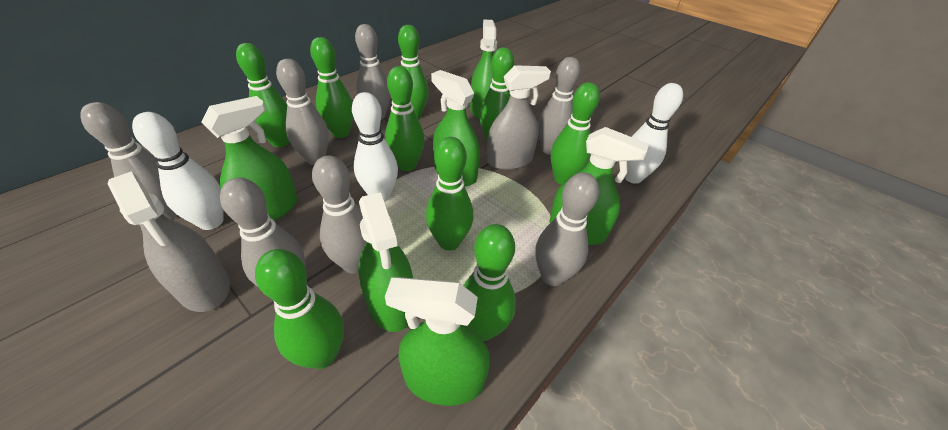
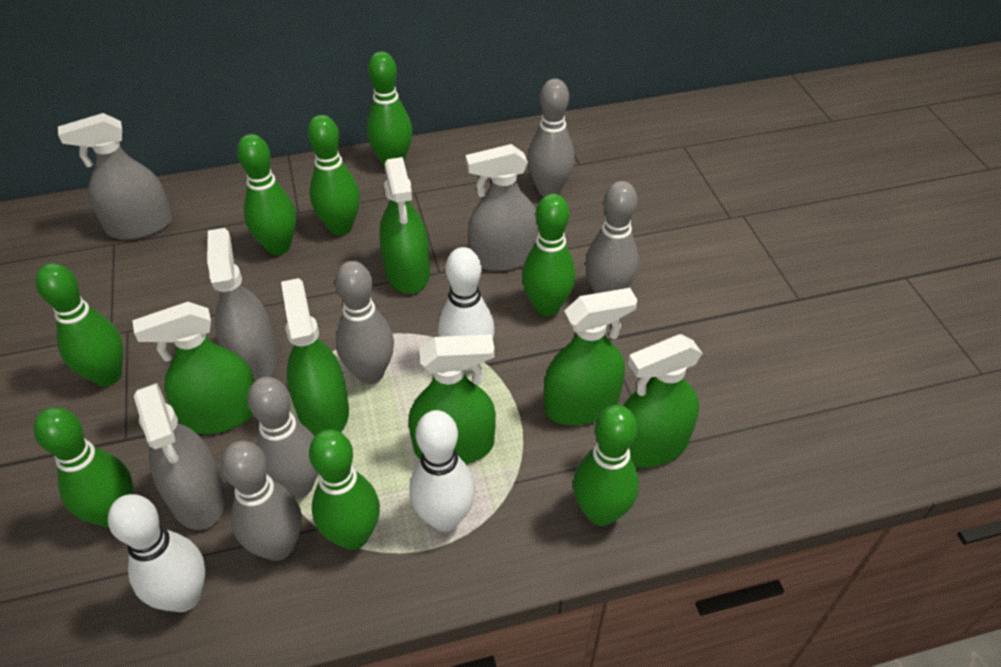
green bowling pin: [236,43,290,147] [255,249,344,369] [310,37,353,138] [385,66,425,171] [398,25,429,119] [426,137,474,251] [463,224,516,341] [479,48,514,141] [551,82,600,185] = 9 -> [33,407,133,528] [36,263,123,386] [237,134,296,255] [307,115,360,235] [309,429,380,550] [367,51,413,167] [522,194,576,316] [573,405,639,526] = 8
grey bowling pin: [80,102,178,219] [220,178,305,287] [276,59,329,165] [312,155,367,274] [355,24,391,120] [535,172,599,286] [538,57,581,155] = 7 -> [221,441,302,561] [247,377,318,499] [335,261,394,384] [527,79,575,196] [585,181,639,293] = 5
grey spray bottle: [108,171,230,312] [486,65,551,170] = 2 -> [58,113,172,240] [134,383,226,530] [207,228,278,381] [466,144,539,271] = 4

